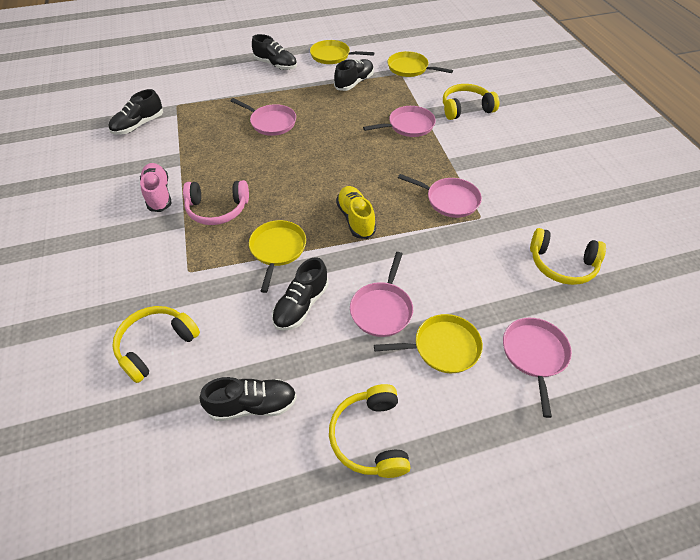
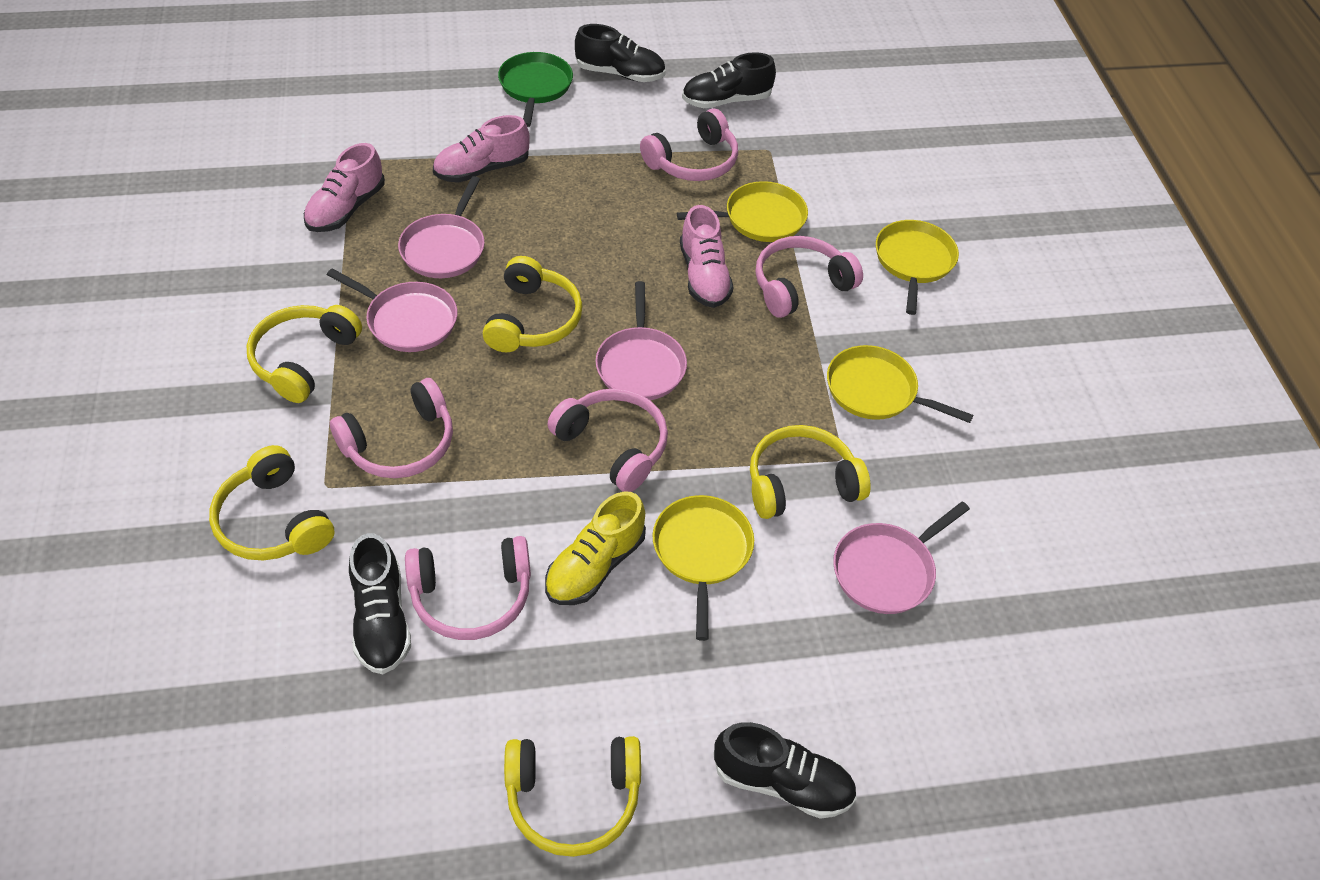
black shoe: [109,89,163,135] [199,377,297,421] [252,34,297,70] [272,257,329,331] [334,59,374,91] = 5 -> [349,533,411,674] [575,24,666,82] [682,52,776,108] [713,722,857,819] = 4
green pan: none = 0 -> [498,52,573,127] = 1
pink headphones: [183,180,249,225] = 1 -> [330,378,453,478] [405,536,531,640] [547,388,668,492] [640,108,738,181] [756,236,863,318] = 5
pink pan: [231,98,296,136] [350,252,413,337] [363,106,436,137] [398,174,482,218] [503,318,572,418] = 5 -> [327,268,458,352] [398,176,485,278] [595,281,687,400] [833,501,970,614] = 4
pink shoe: [140,163,172,212] = 1 -> [304,143,385,232] [433,115,530,183] [680,205,734,308] = 3
yellow headphones: [112,306,200,383] [329,384,411,478] [443,84,499,120] [530,228,606,285] = 4 -> [209,445,335,560] [247,305,362,403] [483,256,582,352] [504,736,641,857] [750,425,871,519] = 5

